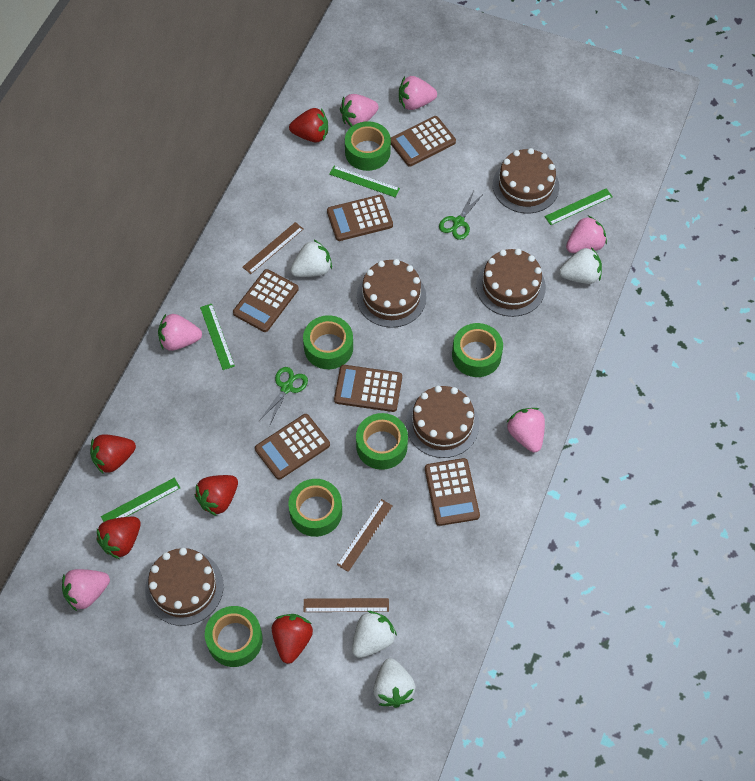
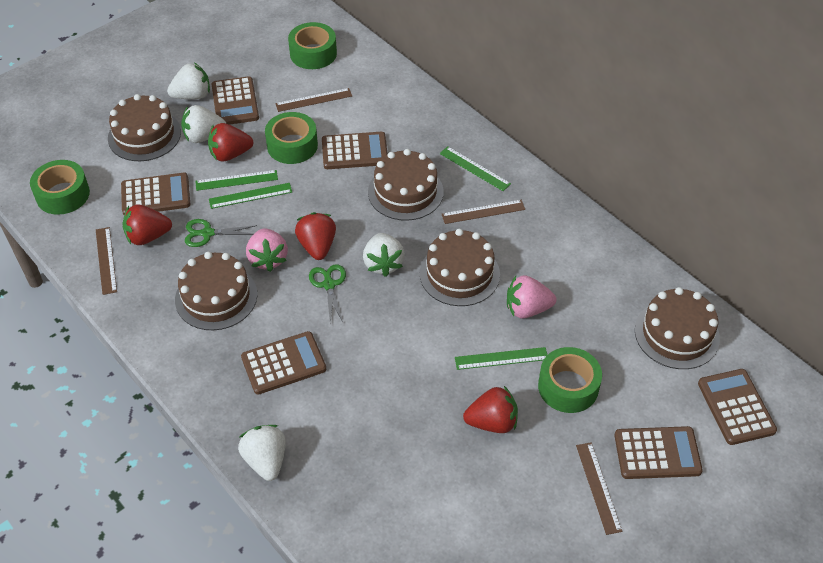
brown ruler: [243,222,303,274] [304,598,389,612] [337,499,393,572] = 3 -> [96,227,117,295] [275,88,352,112] [442,200,525,224] [576,442,622,535] = 4
green tape: [205,606,263,667] [288,479,342,537] [303,315,353,369] [345,121,391,171] [356,413,408,470] [452,323,503,377] = 6 -> [30,160,90,215] [265,112,318,164] [288,22,337,69] [538,347,602,413] = 4
pink strawberry: [62,569,110,611] [158,314,202,351] [340,94,379,127] [399,76,437,110] [507,408,545,452] [566,216,607,253] = 6 -> [246,228,288,272] [507,275,556,319] = 2
red strawberry: [90,434,136,473] [97,517,141,559] [195,475,238,516] [272,614,313,664] [289,108,328,143] = 5 -> [122,205,172,245] [208,123,253,161] [295,212,336,260] [463,386,518,433] = 4

